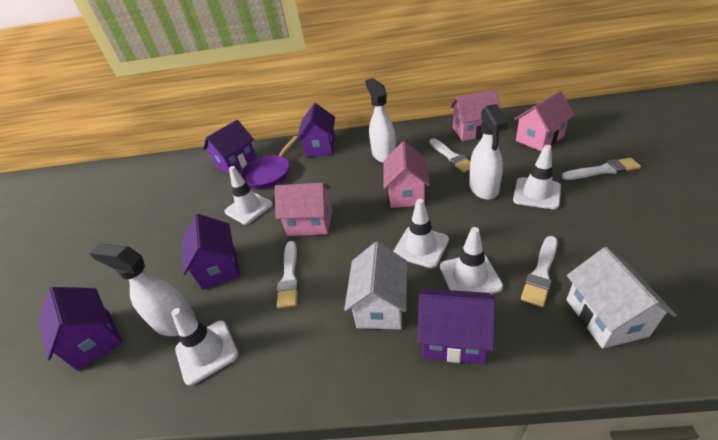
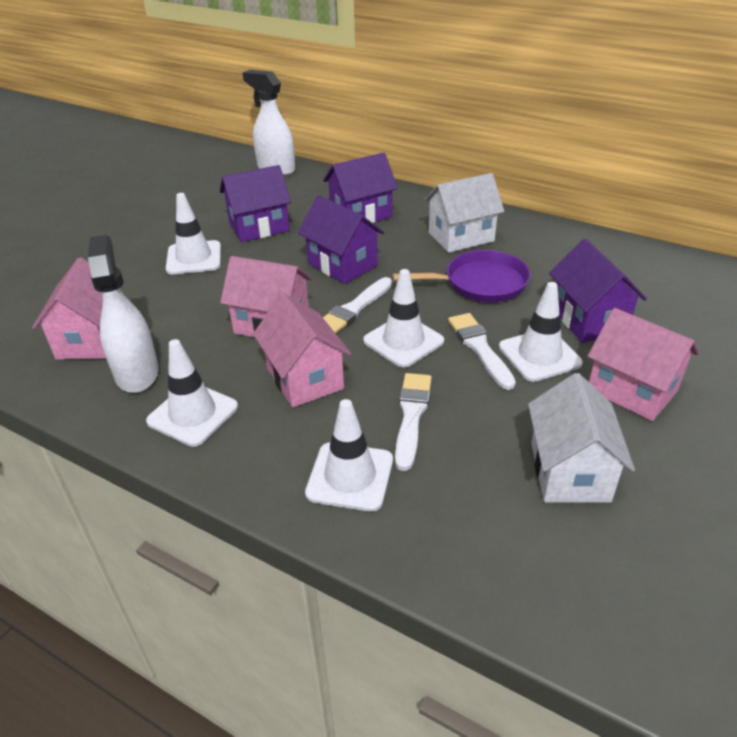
purple house: [39,287,122,371] [182,214,240,290] [203,120,257,174] [297,103,335,157] [418,288,495,364] = 5 -> [220,165,291,242] [298,195,384,284] [323,152,398,223] [549,239,647,343] = 4
white brush: [277,241,299,308] [430,138,470,172] [521,236,558,307] [562,158,641,180] = 4 -> [323,277,392,333] [395,373,432,471] [448,313,516,390] = 3
white spray bottle: [89,244,196,336] [365,78,396,163] [469,104,508,200] = 3 -> [88,235,159,393] [243,70,295,176] = 2

